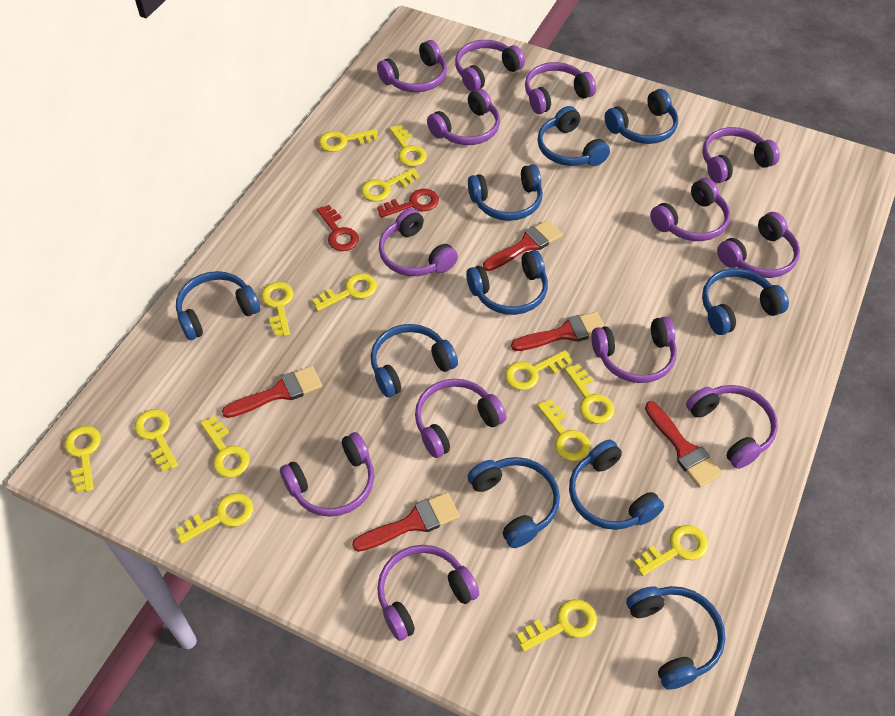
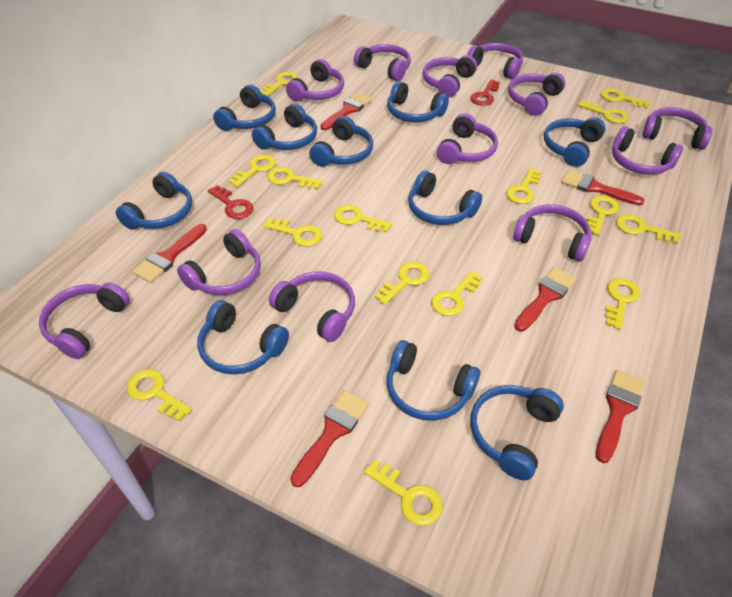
purple headphones: [280,432,374,517] [377,40,447,92] [377,545,479,641] [379,208,458,276] [415,379,506,458] [427,88,500,145] [455,40,525,92] [525,62,596,114] [591,317,677,383] [650,178,730,241] [686,385,778,469] [702,127,780,183] [717,212,800,278] = 13 -> [39,282,130,359] [177,229,261,295] [269,271,355,342] [286,59,344,101] [354,44,411,81] [423,55,477,97] [437,113,498,164] [467,43,523,79] [508,73,565,116] [513,204,591,262] [612,126,683,175] [642,107,712,150] = 12
red brush: [222,366,322,418] [352,492,460,552] [483,220,563,271] [511,312,604,351] [645,401,722,488] = 5 -> [133,224,207,283] [290,390,369,487] [320,93,372,130] [514,267,576,332] [561,169,645,205] [596,370,645,463] = 6
yellow key: [64,426,101,493] [134,409,178,472] [176,493,253,544] [201,416,250,478] [261,282,294,337] [312,273,377,311] [319,129,378,152] [361,168,419,202] [389,125,427,167] [505,350,572,390] [517,599,597,652] [537,399,591,461] [565,364,615,424] [634,525,708,576] = 14 -> [127,369,192,421] [229,155,276,187] [261,72,298,96] [263,218,322,246] [267,167,323,189] [334,205,393,233] [364,459,442,526] [375,262,429,305] [431,271,483,316] [506,168,541,204] [578,100,628,123] [587,196,619,235] [601,88,652,109] [605,278,641,330] [616,214,681,243] = 15

